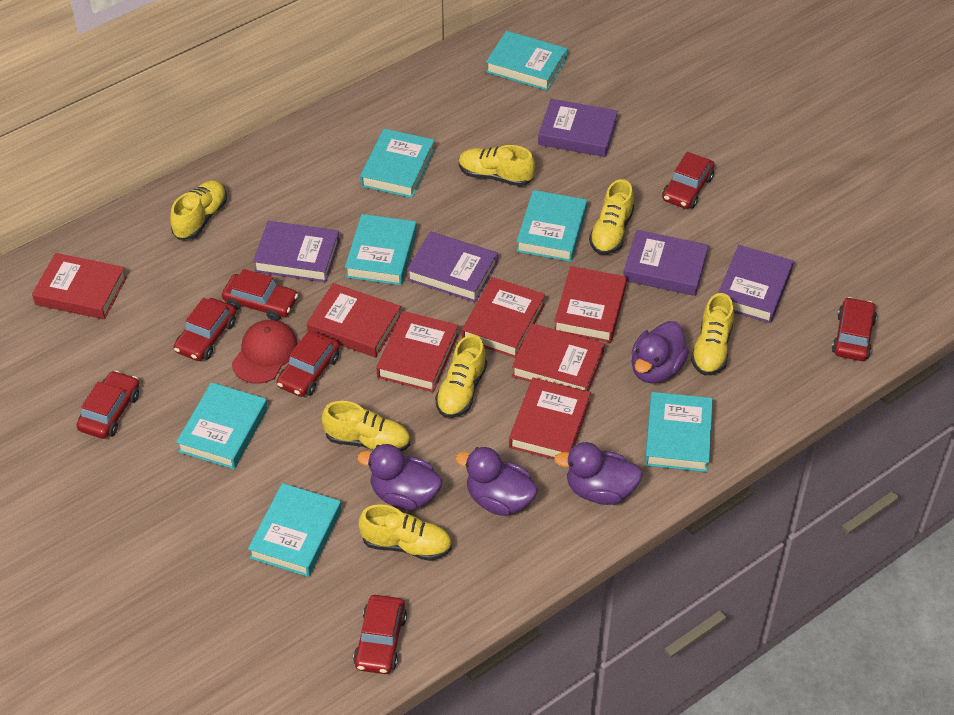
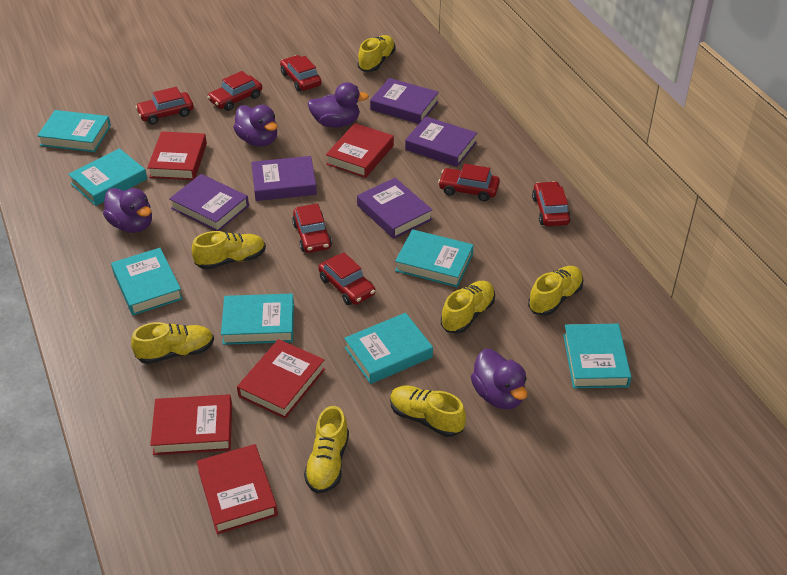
red book: [32,253,127,319] [307,283,401,358] [376,311,458,392] [462,277,545,358] [509,378,591,459] [512,323,605,391] [554,266,627,343] = 7 -> [147,131,207,180] [150,394,232,455] [196,444,278,534] [237,339,325,419] [326,123,394,178] = 5
red cap: [232,320,298,384] = 1 -> none = 0

